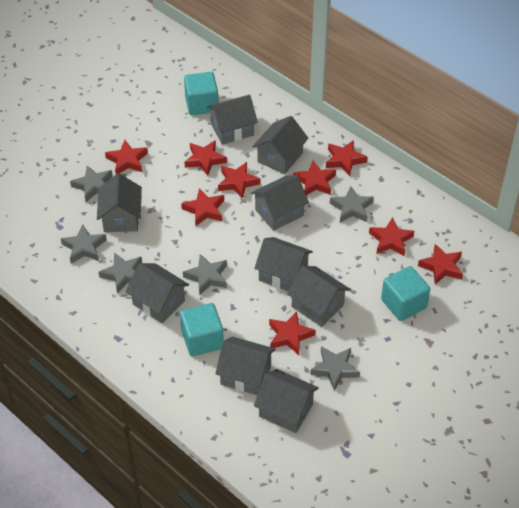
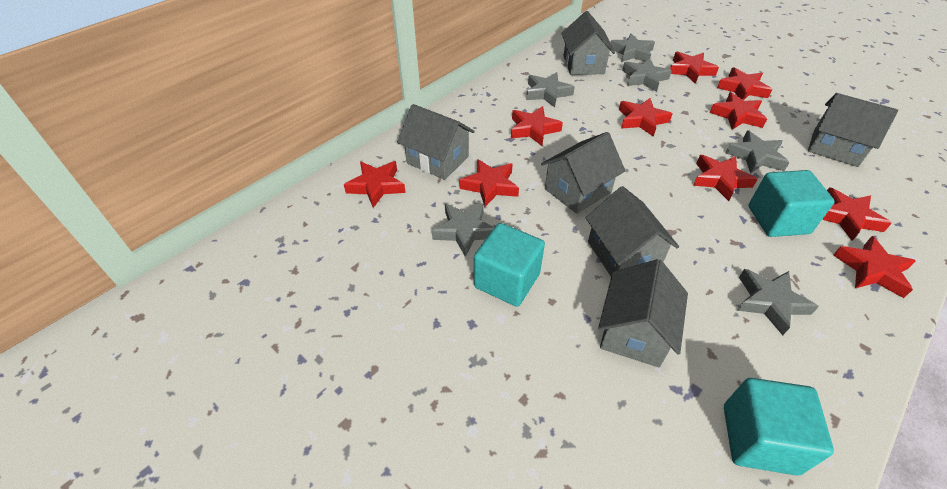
grey house: [97,173,142,232] [125,263,189,323] [207,95,258,145] [215,336,276,395] [251,175,309,231] [252,116,308,174] [254,237,313,291] [254,369,319,433] [287,266,350,327] = 9 -> [397,104,475,180] [541,132,625,214] [561,11,615,75] [586,186,679,276] [598,259,688,367] [808,93,898,167] = 6
red star: [105,140,148,174] [181,188,224,226] [185,140,227,176] [218,162,260,199] [269,311,315,355] [293,161,336,195] [326,140,367,176] [369,217,414,256] [418,244,463,285] = 9 -> [344,161,406,208] [459,159,519,207] [511,106,563,146] [619,98,672,137] [670,52,719,84] [693,155,758,201] [710,92,767,130] [717,67,772,100] [822,187,892,241] [833,236,916,298] = 10

